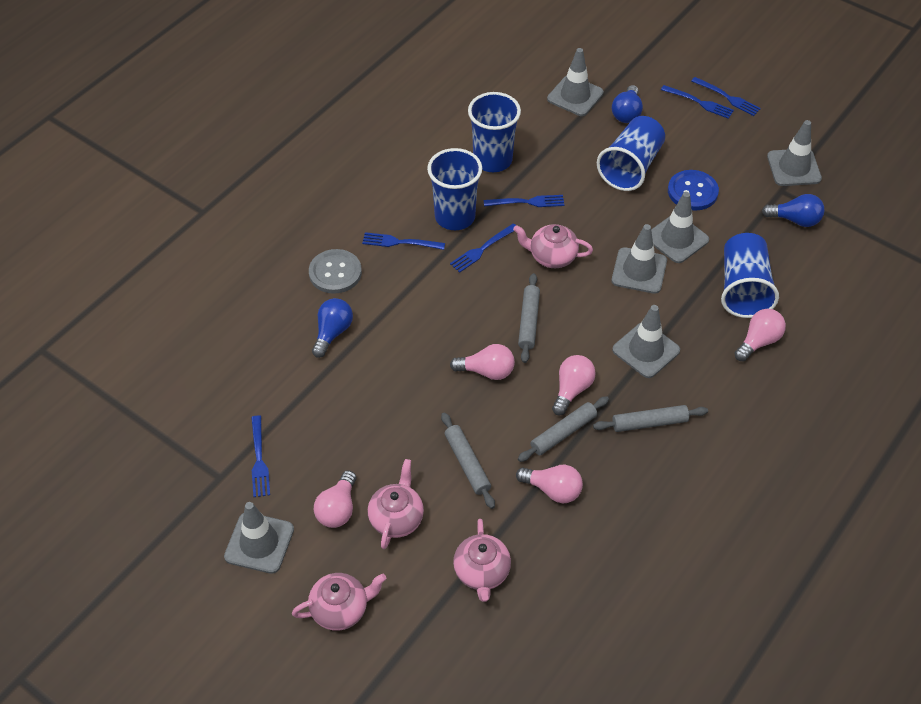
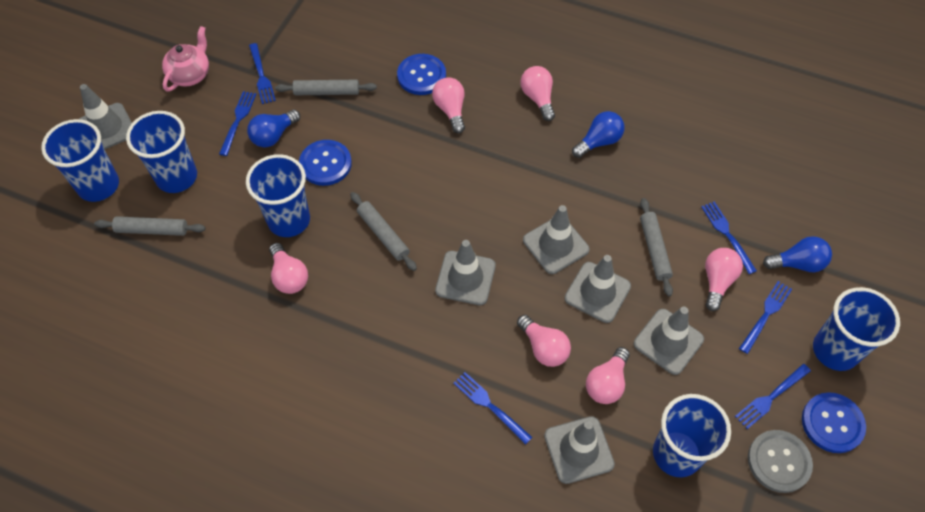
blue button: [668,170,719,211] = 1 -> [299,140,352,186] [397,54,446,95] [802,392,866,453] = 3
blue cup: [427,148,482,230] [468,92,521,172] [597,116,665,191] [721,233,779,318] = 4 -> [41,119,119,202] [126,111,197,193] [246,154,310,237] [653,394,731,477] [813,287,900,371] = 5
pink light bulb: [314,470,356,528] [450,344,515,380] [516,465,583,503] [552,355,596,416] [734,309,786,361] = 5 -> [269,243,308,294] [432,77,465,133] [517,315,571,367] [521,66,555,121] [586,347,630,404] [705,248,743,311] = 6
pink teapot: [292,573,386,631] [368,459,424,549] [453,519,511,602] [513,224,593,268] = 4 -> [162,26,209,92] = 1

